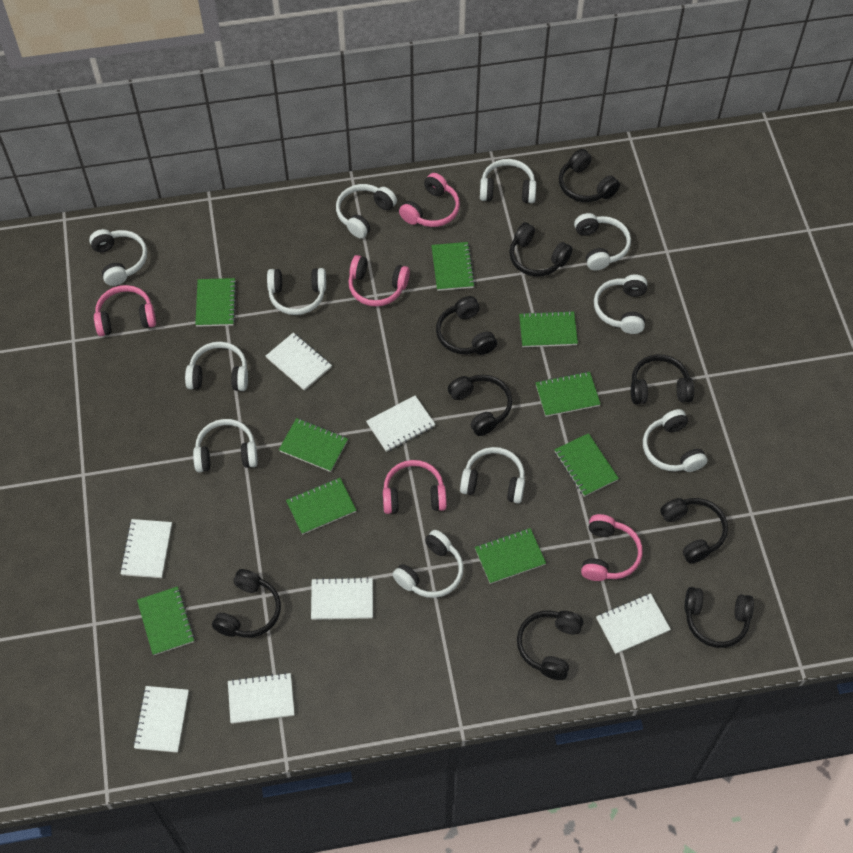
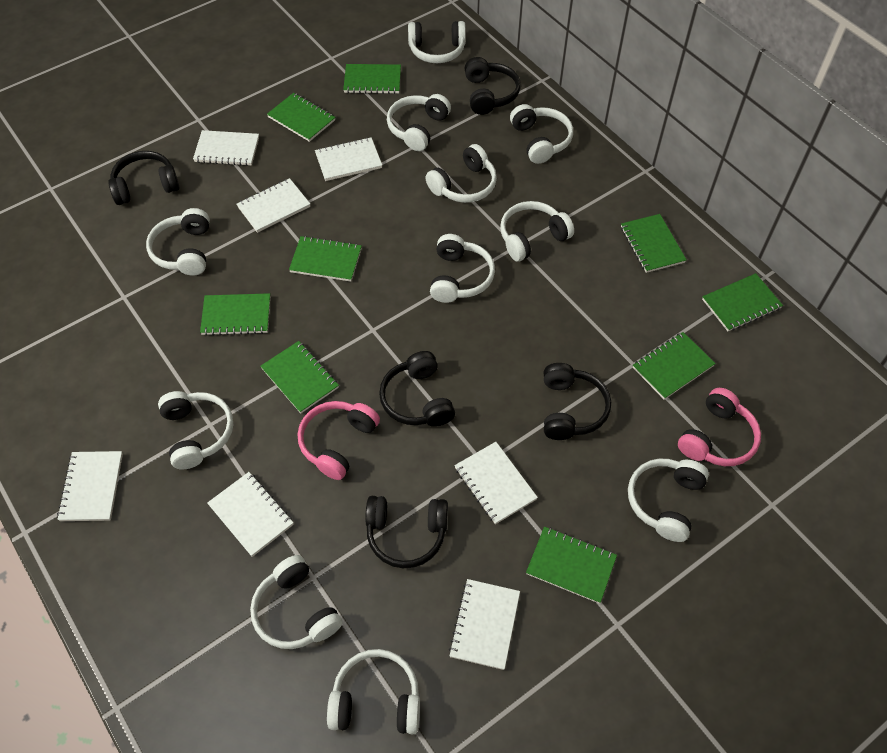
black headphones: [212,569,281,638] [436,296,497,355] [448,375,512,436] [509,222,573,277] [517,610,583,680] [559,149,620,202] [631,354,694,404] [660,498,728,564] [684,587,754,648] = 9 -> [108,151,179,205] [365,496,448,568] [379,351,455,427] [465,57,521,115] [544,363,611,440] = 5
pink headphones: [94,285,156,336] [348,255,410,307] [383,460,447,514] [399,173,460,227] [581,514,643,581] = 5 -> [298,401,380,480] [678,388,761,466] = 2

